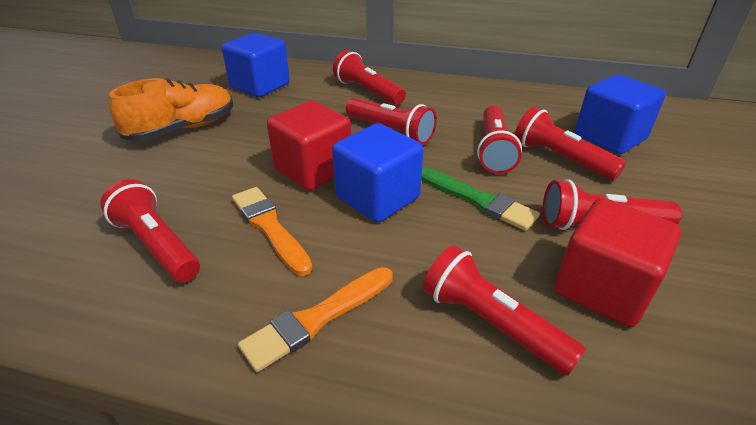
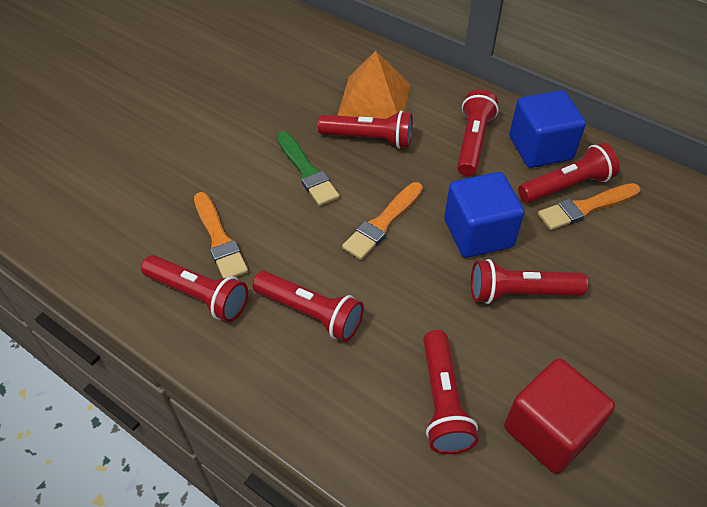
blue cube: [222,33,290,97] [332,123,424,222] [575,75,666,154] = 3 -> [444,172,524,258] [509,90,586,168] = 2
orange brush: [232,187,312,276] [238,267,393,372] = 2 -> [194,192,248,278] [342,182,423,260] [538,183,640,230] = 3
orange pyramid: none = 0 -> [337,51,410,119] = 1
orange shoe: [109,78,233,142] = 1 -> none = 0
red cube: [267,101,351,191] [554,198,681,327] = 2 -> [504,359,615,474] = 1

